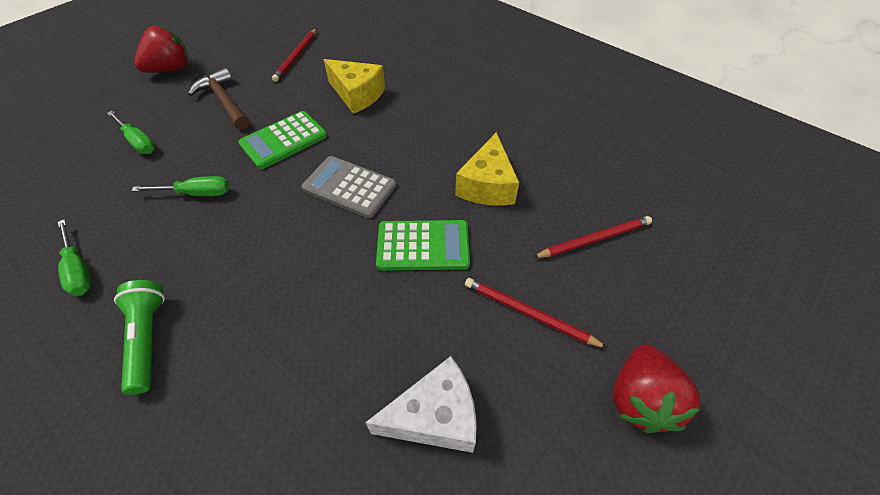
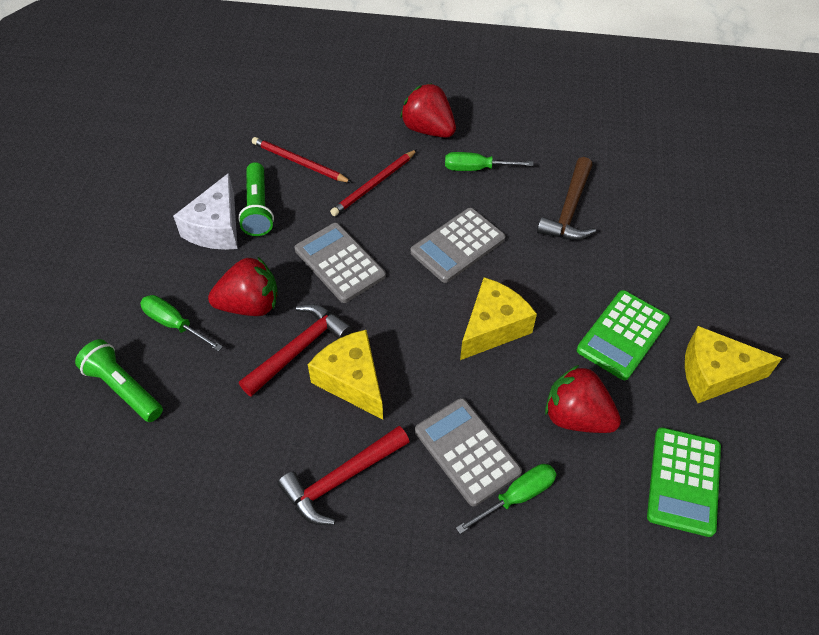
green flashlight: [114,280,165,395] = 1 -> [75,339,163,422] [238,162,274,236] = 2
grey calculator: [301,156,396,218] = 1 -> [295,223,386,303] [411,208,505,283] [415,398,522,506] = 3
red hammer: none = 0 -> [239,304,352,396] [278,426,410,525] = 2
red pencil: [272,28,317,82] [465,278,608,348] [533,216,652,258] = 3 -> [252,137,352,183] [330,149,417,216] = 2
red strawberry: [134,25,188,73] [613,344,700,433] = 2 -> [208,256,278,316] [400,83,456,138] [545,365,621,433] = 3
yellow cheese: [324,59,385,114] [455,132,519,206] = 2 -> [308,330,383,420] [460,277,537,360] [685,326,782,403] = 3

